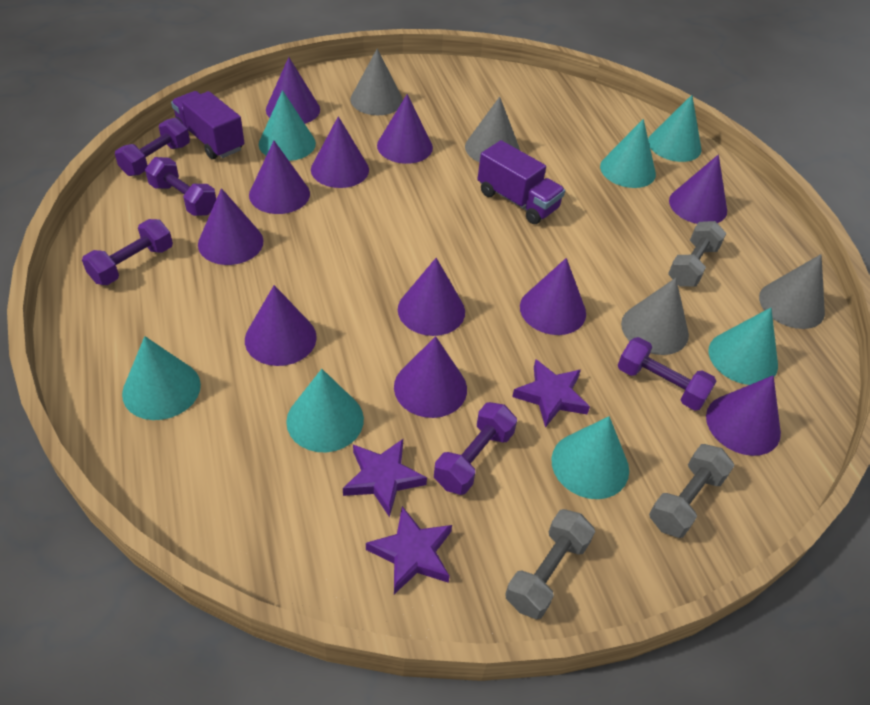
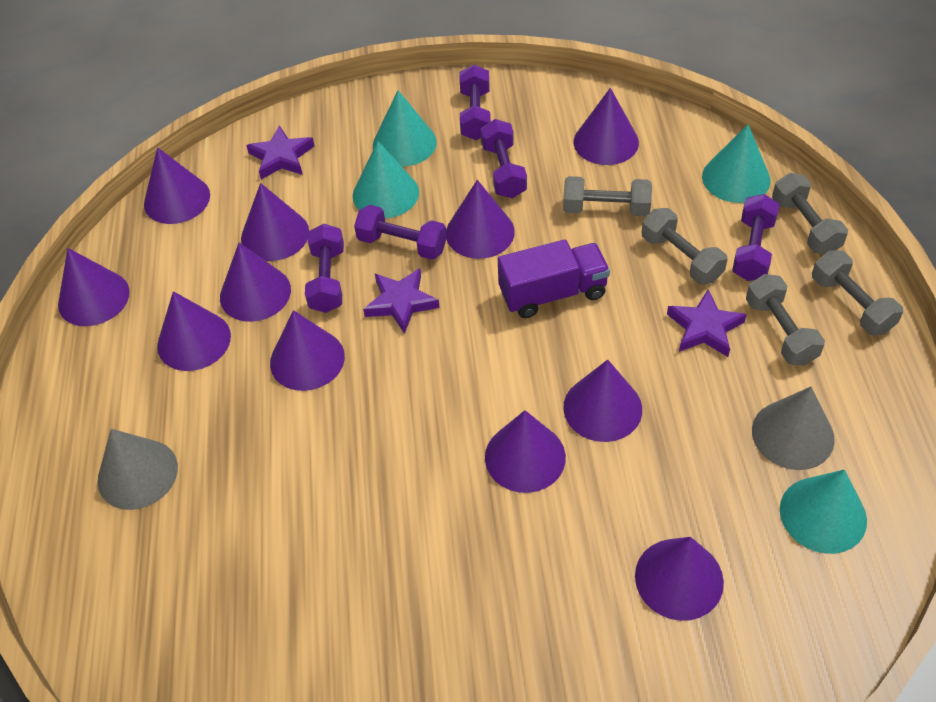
grey cone: [350,48,403,115] [465,97,520,162] [621,278,689,355] [759,254,825,329] = 4 -> [97,429,178,510] [752,387,835,470] = 2
grey dumbbell: [505,509,595,620] [649,444,734,538] [668,221,726,287] = 3 -> [563,176,652,216] [641,208,728,285] [746,274,825,366] [772,173,848,254] [812,250,903,335] = 5
purple truck: [171,91,244,159] [478,140,565,224] = 2 -> [498,239,610,318] = 1
turquoise cone: [122,336,201,420] [259,90,316,161] [286,369,364,452] [551,416,629,499] [600,119,656,188] [648,95,702,162] [709,308,778,385] = 7 -> [353,141,419,218] [373,90,437,166] [702,124,771,203] [780,469,867,554] = 4

